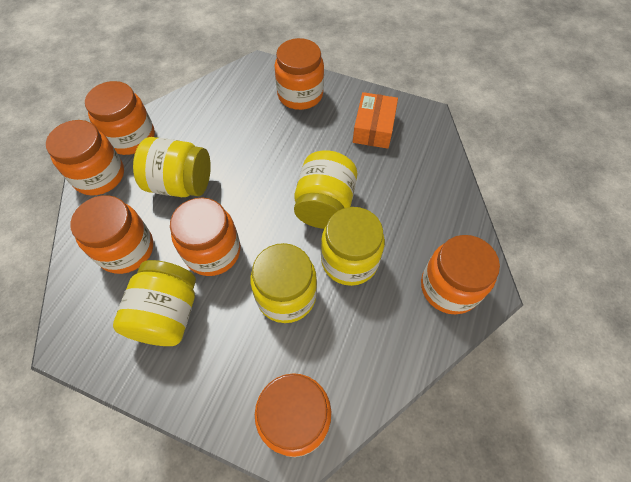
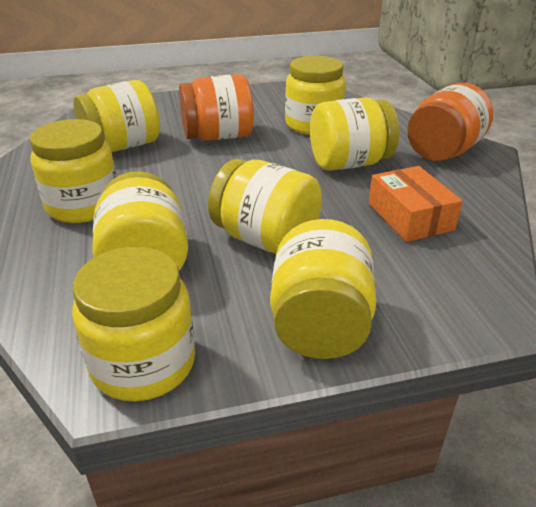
orange jar: [46,120,124,196] [70,195,153,274] [85,81,155,155] [170,197,240,276] [255,373,331,457] [275,38,324,110] [421,235,500,314] = 7 -> [179,74,254,141] [407,83,493,161] = 2
yellow jar: [113,260,196,346] [133,137,211,197] [250,243,317,323] [294,150,357,229] [321,207,385,286] = 5 -> [30,119,117,223] [72,247,195,401] [74,80,160,152] [92,171,188,271] [208,159,322,254] [270,219,377,359] [285,55,346,135] [310,97,399,171] = 8

